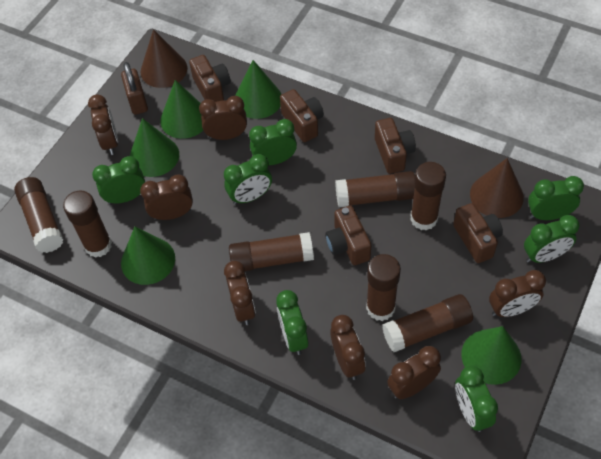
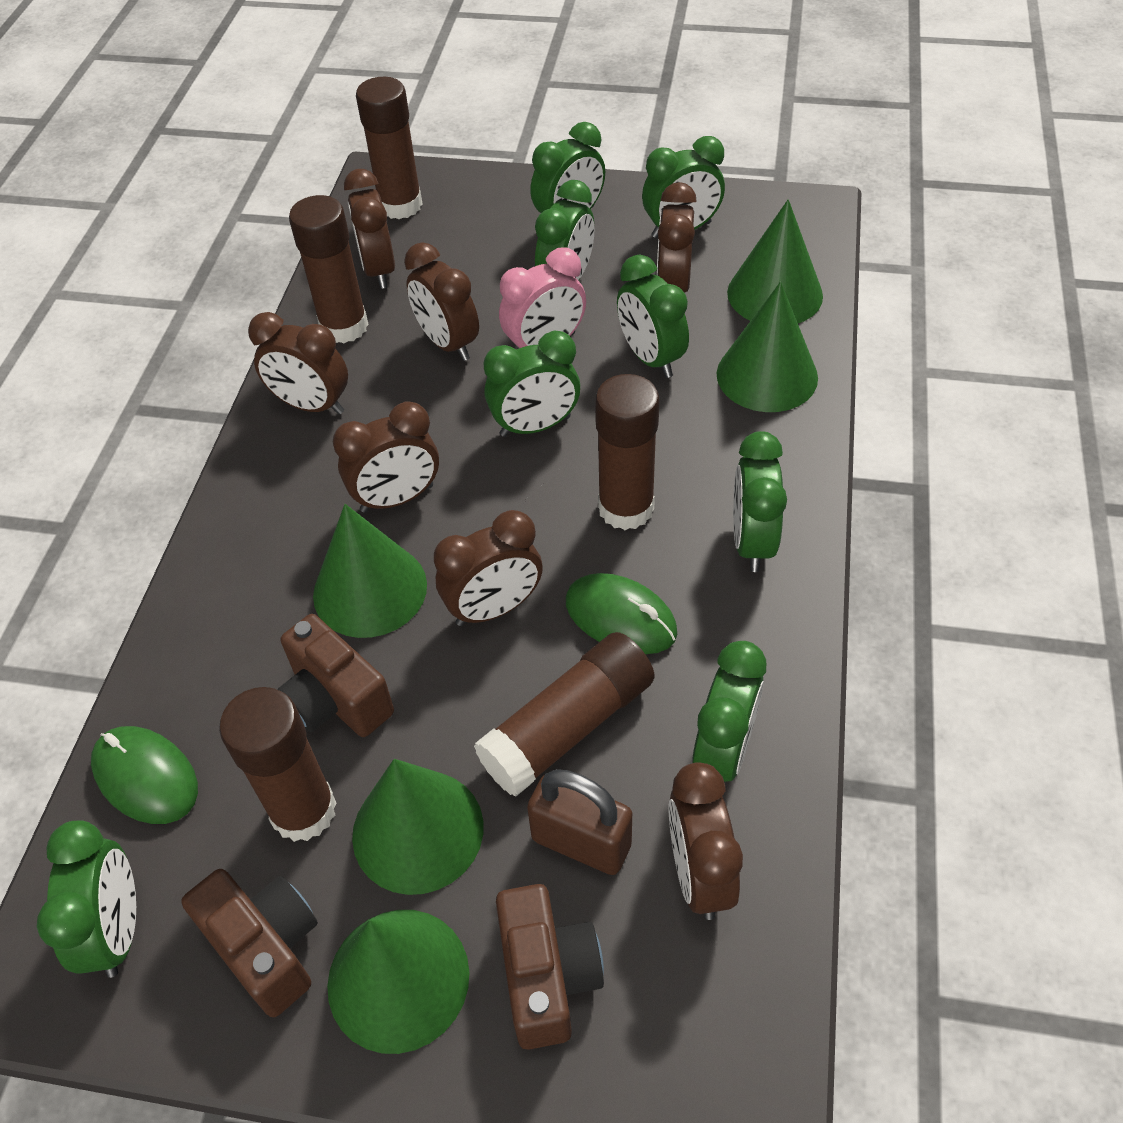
brown camera: [189,55,231,102] [280,89,324,142] [325,206,371,265] [375,118,416,174] [453,203,503,263] = 5 -> [181,869,318,1017] [277,614,394,737] [496,884,604,1050] = 3
brown cone: [140,29,187,88] [470,158,524,218] = 2 -> none = 0
brown glue stick: [14,177,63,253] [63,190,112,258] [229,232,314,271] [335,171,415,207] [366,254,401,321] [382,294,473,352] [410,162,446,231] = 7 -> [219,687,337,842] [289,195,369,343] [356,77,423,219] [474,632,655,797] [595,374,660,530] = 5
green clock: [92,156,145,204] [224,154,272,205] [249,119,297,165] [276,290,308,355] [455,366,498,432] [524,215,579,263] [528,176,584,220] = 7 -> [37,821,136,978] [484,331,580,437] [530,122,605,213] [535,180,594,281] [617,255,689,378] [642,136,725,238] [692,641,766,782] [733,431,787,572] = 8
green mouse: none = 0 -> [91,726,198,824] [566,573,677,654] = 2
pink clock: none = 0 -> [499,247,586,349] = 1

